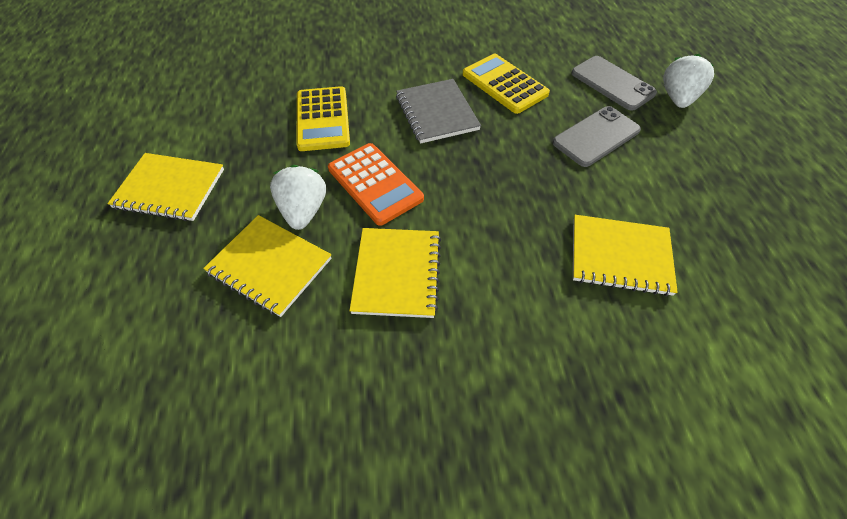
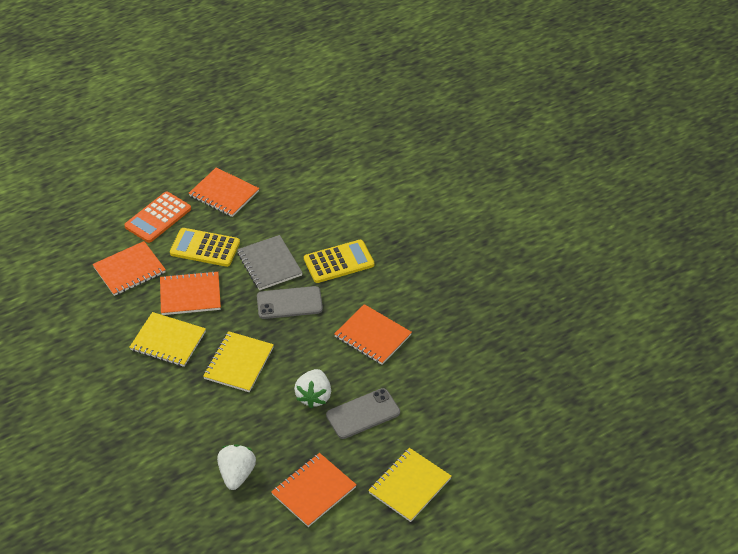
orange notebook: none = 0 -> [93,241,166,296] [160,271,221,315] [189,167,259,217] [271,453,357,527] [334,304,412,365] = 5
yellow notebook: [107,153,224,221] [203,215,332,317] [349,228,441,318] [573,215,678,296] = 4 -> [129,312,206,367] [203,331,274,392] [368,448,452,522] = 3

